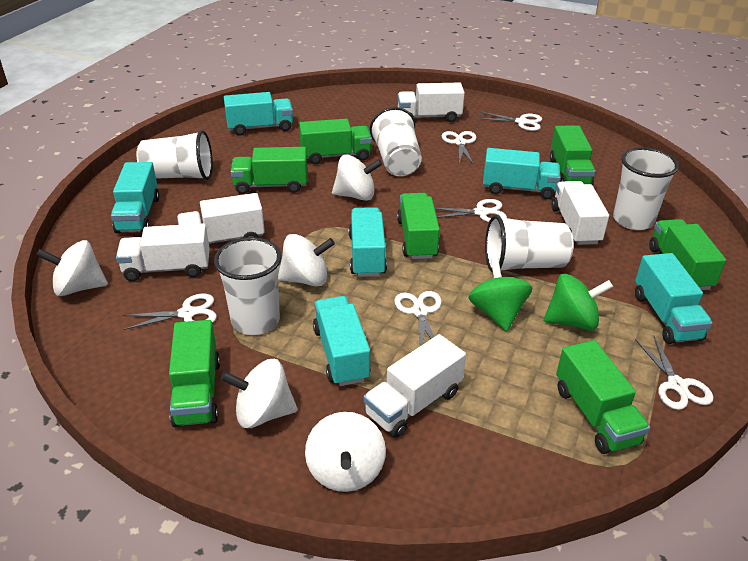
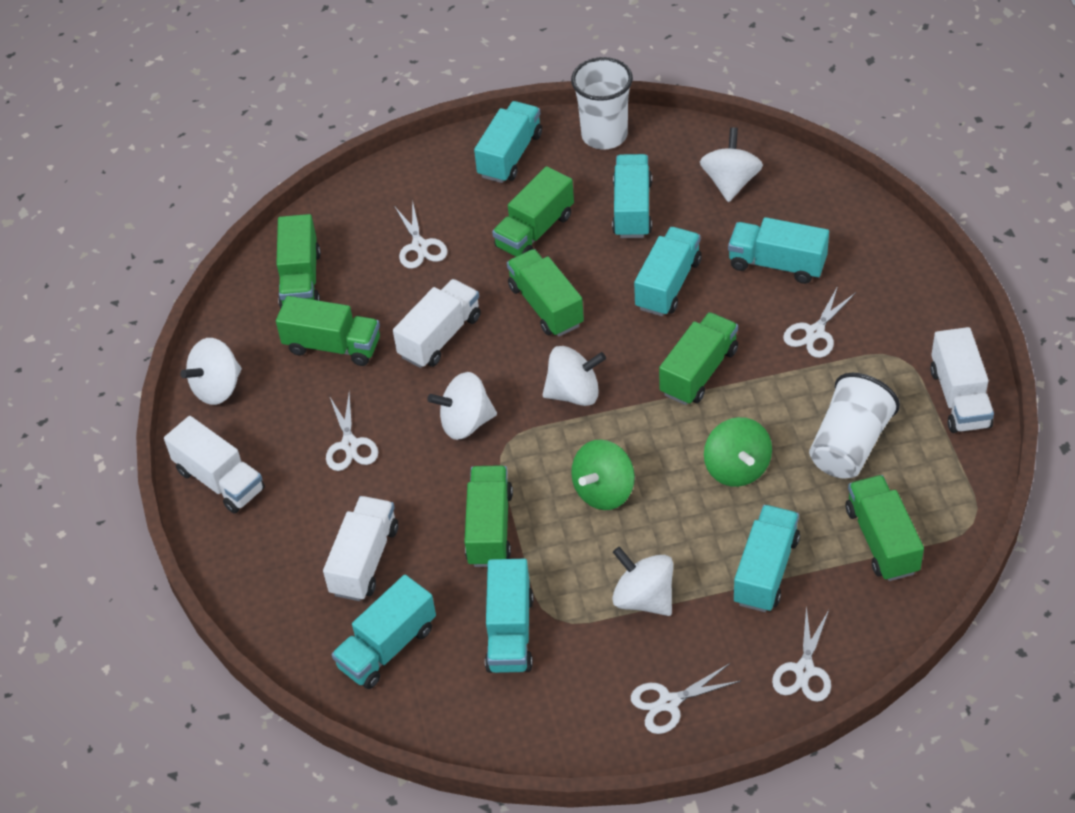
turquoise truck: [111,162,159,233] [224,92,293,135] [313,296,370,386] [348,207,387,277] [483,148,561,199] [635,253,712,344] = 6 -> [332,575,436,689] [474,101,542,183] [485,559,533,673] [612,154,652,238] [634,227,702,316] [728,217,829,284] [733,505,800,612] = 7
white cup: [136,130,213,180] [214,237,282,335] [370,107,422,176] [485,215,574,273] [613,147,679,230] = 5 -> [571,57,633,150] [809,373,900,479] = 2
white scissors: [123,293,217,330] [394,291,442,346] [435,199,507,222] [442,131,476,165] [478,112,542,131] [635,336,713,410] = 6 -> [326,392,378,471] [394,200,448,269] [631,663,741,734] [772,606,831,702] [783,286,856,358] = 5
white truck: [116,223,210,281] [177,193,265,244] [364,334,466,438] [398,83,465,122] [551,181,609,245] = 5 -> [164,416,265,514] [323,496,398,601] [393,279,481,368] [930,327,994,433] = 4

